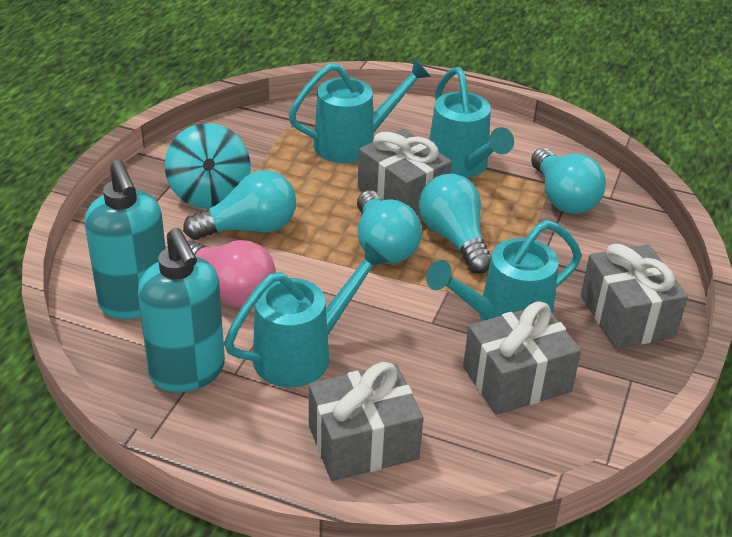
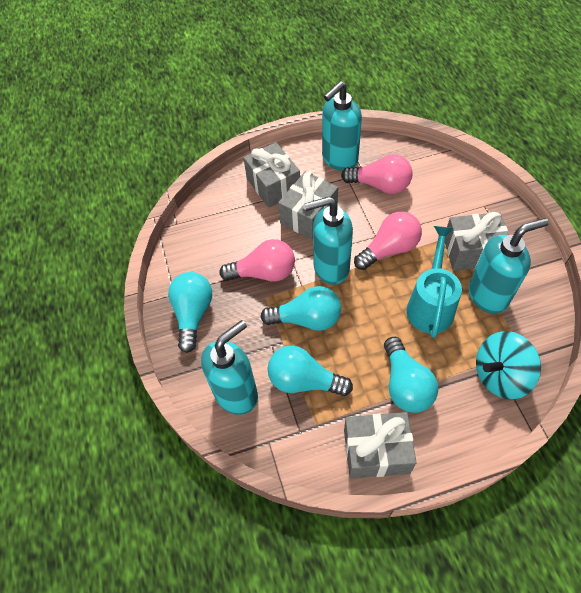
pink light bulb: [188,240,276,308] = 1 -> [220,239,295,281] [341,154,412,194] [354,211,422,270] = 3
turquoise soap dispenser: [85,160,166,319] [138,228,225,392] = 2 -> [201,320,258,415] [304,196,353,285] [322,81,362,171] [468,218,549,314] = 4
turquoise watering can: [224,242,389,387] [288,59,431,163] [426,220,582,321] [429,67,514,178] = 4 -> [406,226,462,338] = 1

